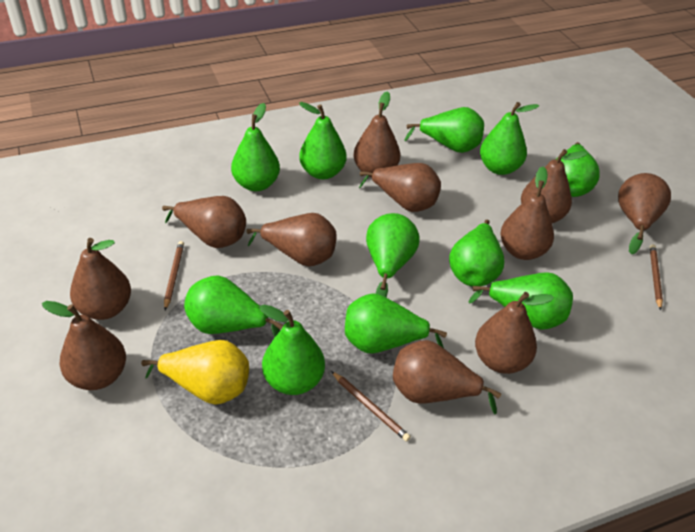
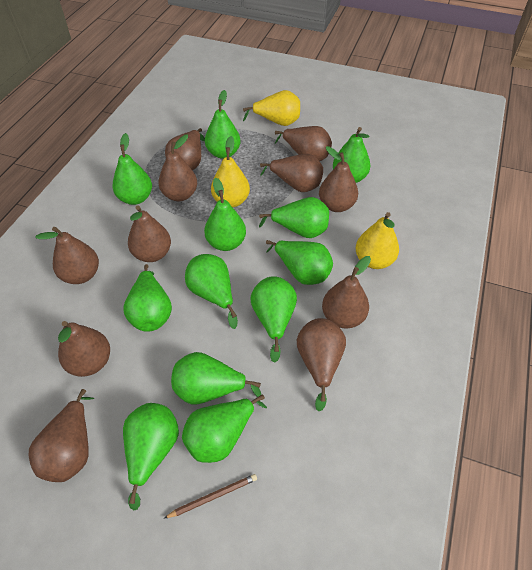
brown pencil: [164,241,184,310] [331,371,411,442] [650,245,663,310] = 3 -> [163,474,257,519] = 1
green pear: [184,275,283,338] [231,103,280,191] [259,305,325,395] [299,102,346,180] [345,293,447,354] [366,213,420,298] [404,107,484,153] [449,219,505,287] [468,272,573,330] [480,102,539,175] [556,142,600,197] = 11 -> [112,133,152,205] [123,403,179,510] [124,264,172,332] [171,352,261,405] [182,394,267,463] [185,254,238,329] [204,178,246,251] [205,90,241,159] [251,276,297,363] [259,197,329,238] [266,240,333,285] [333,127,370,183] = 12
yellow pear: [141,340,249,405] = 1 -> [211,136,250,207] [243,90,300,126] [355,212,399,269] = 3

